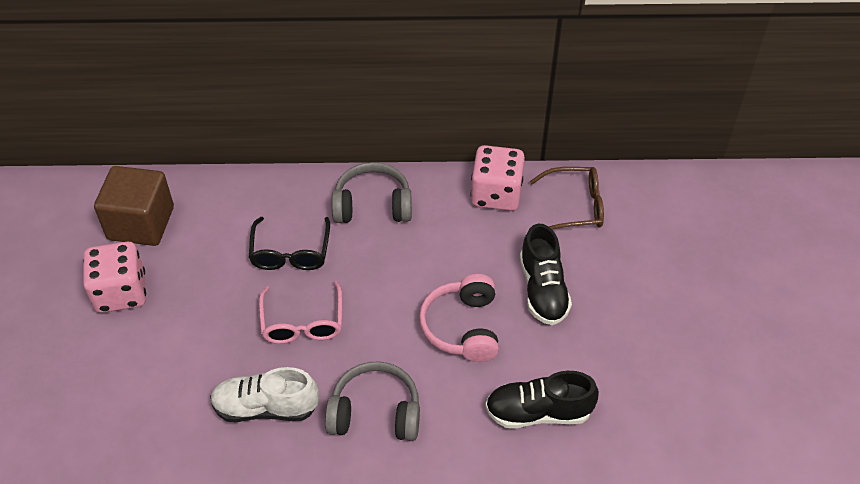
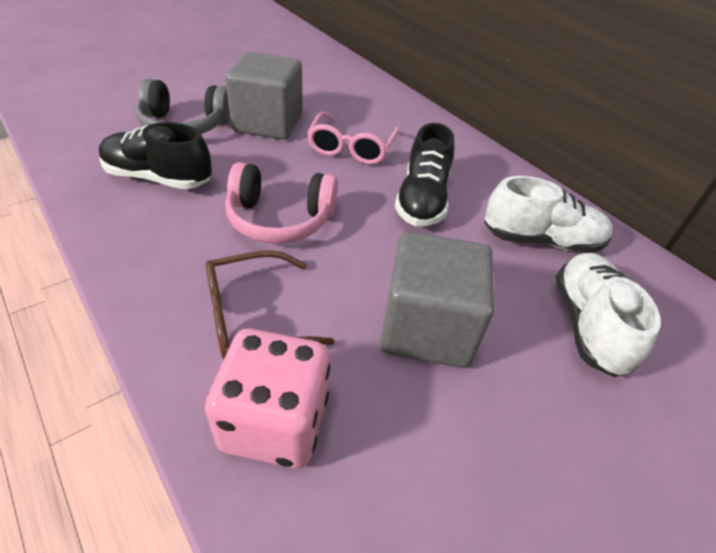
black glasses: [249,217,330,270] = 1 -> none = 0
brown cube: [94,166,174,246] = 1 -> none = 0
grey cube: none = 0 -> [225,52,303,140] [380,231,494,368] = 2
grey headphones: [325,361,420,441] [332,162,412,223] = 2 -> [136,79,230,134] = 1
pink dice: [83,242,146,313] [471,145,525,211] = 2 -> [205,329,331,468] = 1
white shoe: [210,367,319,422] = 1 -> [485,176,613,253] [556,253,661,377] = 2

